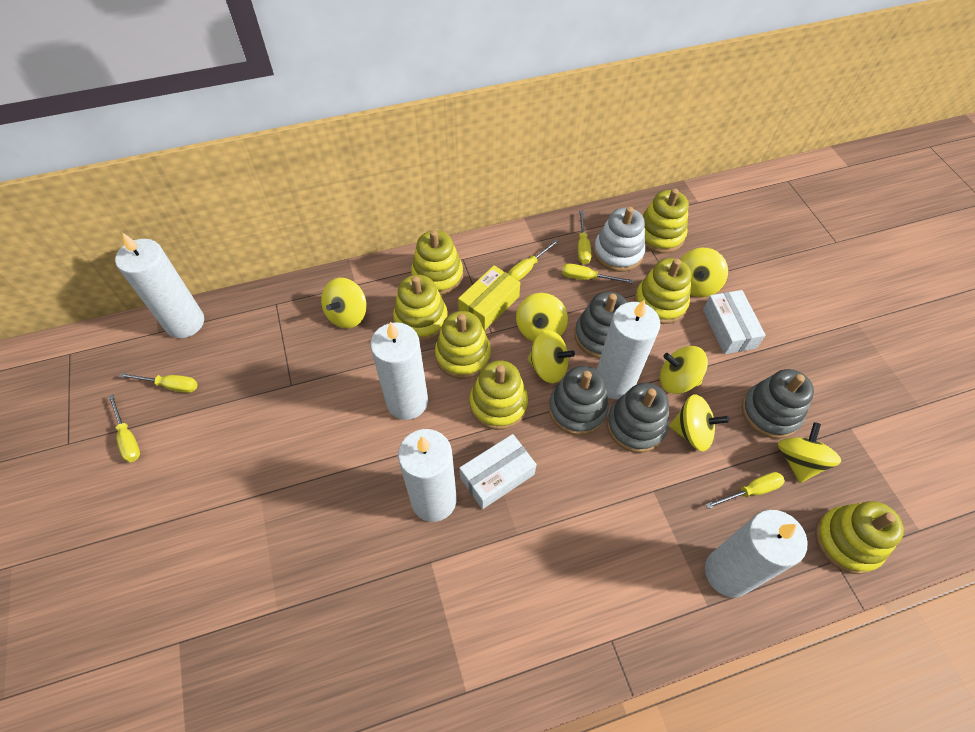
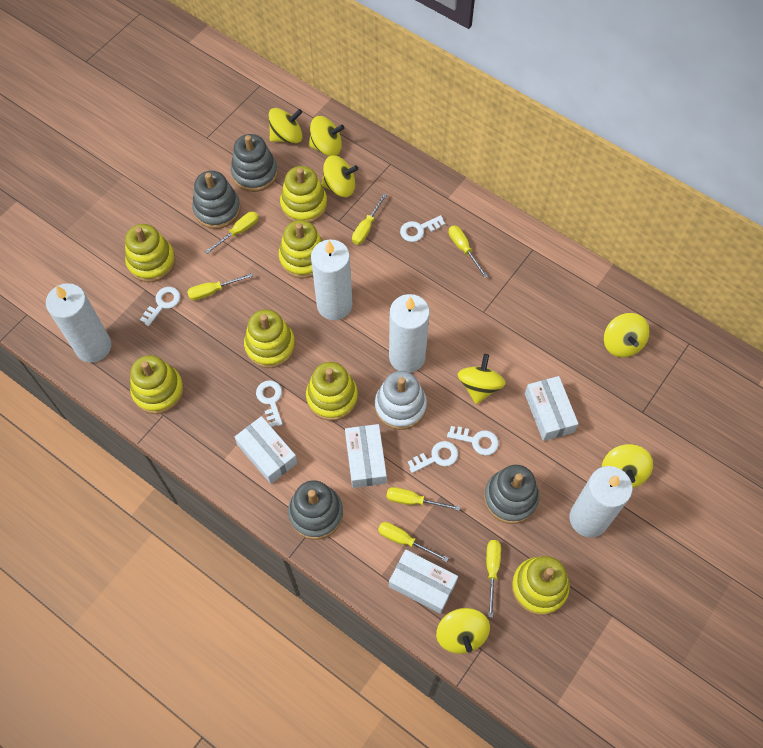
white box: [459,434,537,509] [703,290,766,354] = 2 -> [235,416,297,484] [345,424,387,488] [389,550,458,614] [525,376,579,441] = 4
white candle: [115,233,204,338] [370,322,428,420] [398,429,457,522] [597,300,660,399] [705,510,808,598] = 5 -> [46,283,111,363] [311,239,352,320] [389,294,430,373] [569,466,632,537] = 4
white key: none = 0 -> [140,287,181,326] [256,380,283,427] [400,215,445,242] [407,441,458,473] [447,426,499,455] = 5
yellow box: [458,265,520,330] = 1 -> none = 0
yellow screwdriver: [108,395,140,462] [119,373,198,393] [508,240,559,281] [562,263,633,283] [578,211,591,264] [706,472,785,509] = 6 -> [187,273,253,300] [205,212,259,254] [352,194,387,245] [378,522,449,562] [386,487,460,511] [449,225,488,278] [486,540,501,618] = 7

